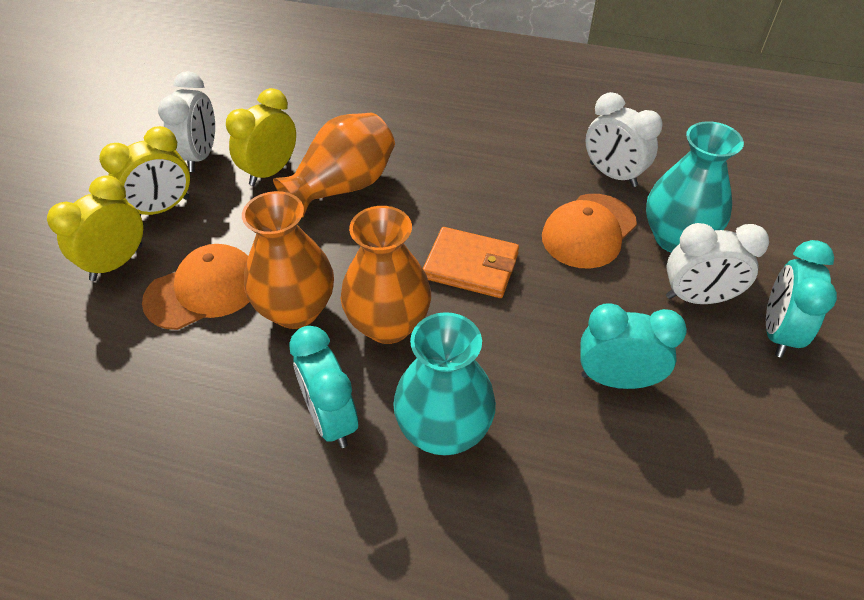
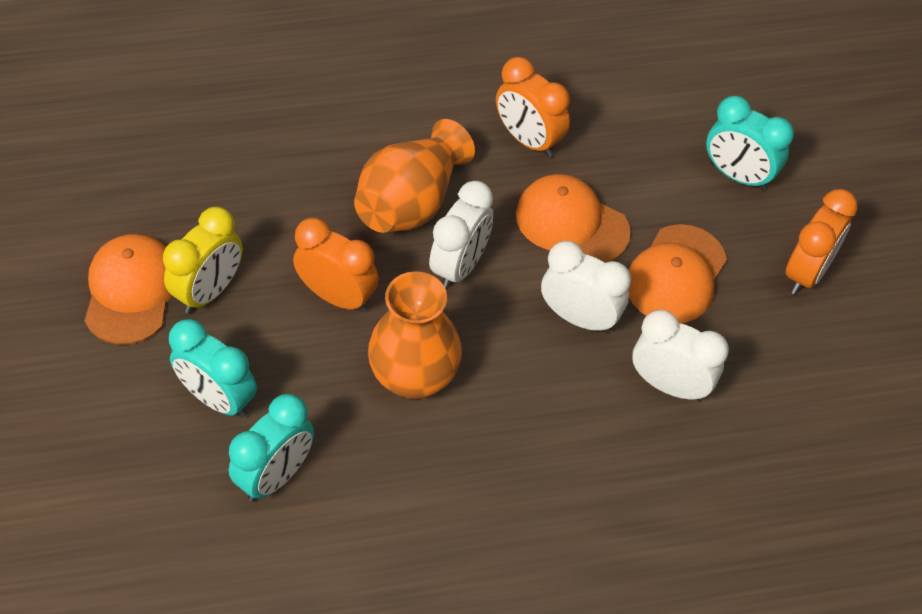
orange cap: [142,244,250,330] [542,194,637,269] = 2 -> [84,234,172,345] [516,174,631,263] [628,224,727,323] = 3
orange clock: none = 0 -> [293,218,379,312] [496,57,570,157] [785,189,858,294] = 3
orange vase: [242,191,334,329] [273,113,395,218] [341,206,431,344] = 3 -> [354,119,475,233] [368,271,462,399] = 2
orange wallet: [423,227,519,298] = 1 -> none = 0
turquoise vase: [393,312,496,455] [646,121,744,252] = 2 -> none = 0
yellow clock: [47,175,143,281] [99,126,190,216] [226,88,296,186] = 3 -> [163,207,243,314] = 1

